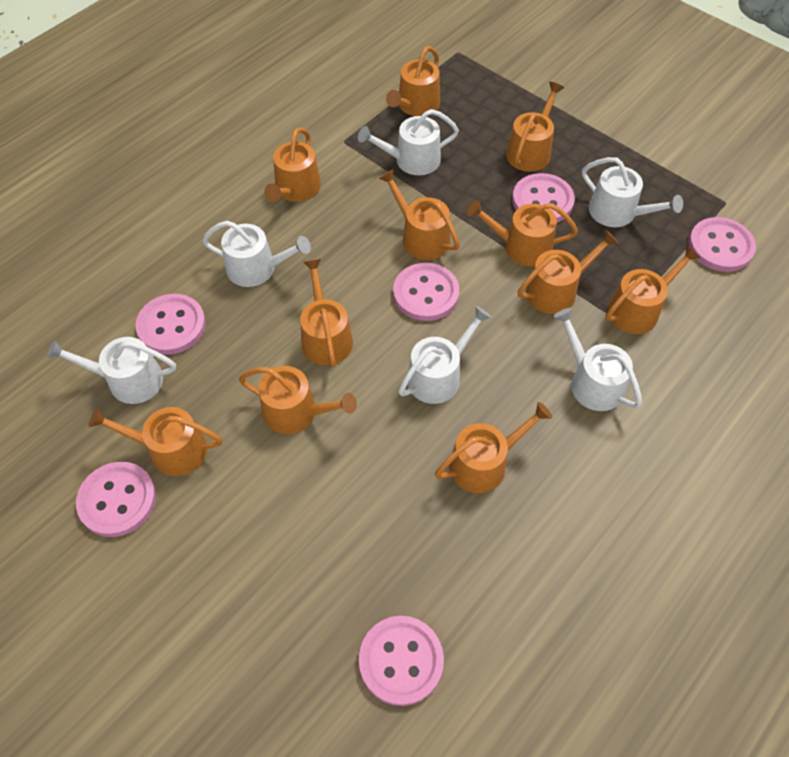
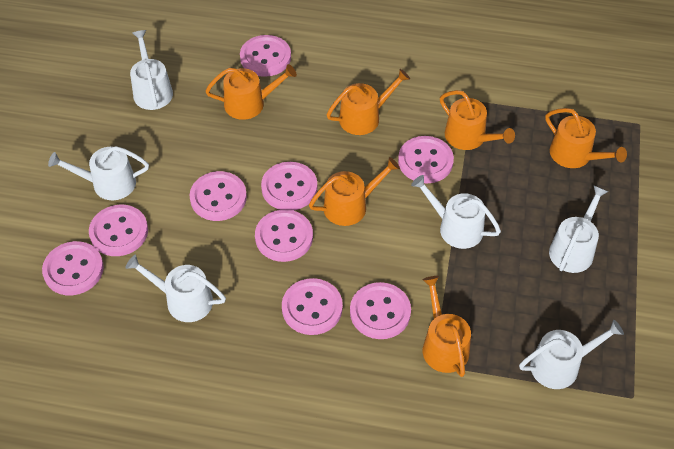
orange watering can: [89,407,222,476] [239,366,357,434] [264,128,321,202] [300,259,353,368] [379,169,460,260] [386,46,440,116] [435,402,552,493] [467,200,578,266] [506,82,564,172] [518,230,618,314] [606,246,701,334] = 11 -> [206,64,297,120] [309,157,400,226] [327,69,410,135] [422,276,471,377] [440,90,515,150] [545,108,627,168] = 6
pink button: [76,462,156,537] [136,294,206,354] [359,616,444,706] [393,263,459,321] [512,173,575,223] [688,217,756,272] = 6 -> [42,241,104,295] [89,205,148,256] [190,171,247,221] [240,35,291,77] [255,210,313,262] [261,162,318,210] [282,278,343,335] [350,282,411,339] [398,136,454,183] = 9

